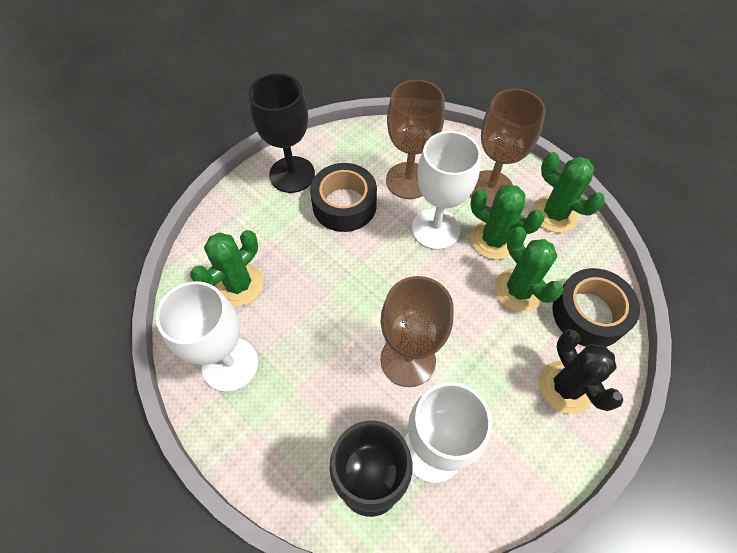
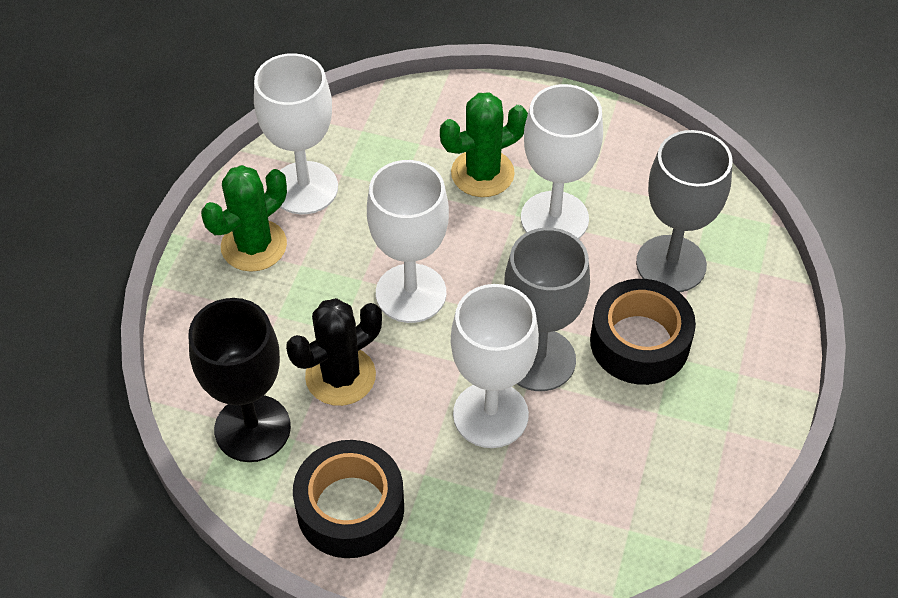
black goblet: [248,73,315,193] [329,420,413,517] = 2 -> [189,298,291,462] = 1
brown goblet: [380,276,454,387] [386,79,445,199] [470,89,546,208] = 3 -> none = 0
green cactus: [190,230,263,306] [470,185,545,260] [495,227,563,313] [532,152,605,233] = 4 -> [201,165,287,272] [440,92,528,197] = 2
grey goblet: none = 0 -> [504,228,590,391] [636,130,733,292] = 2
white goblet: [156,281,258,392] [405,382,492,483] [412,131,481,250] = 3 -> [254,53,338,214] [367,160,449,323] [451,284,539,448] [521,84,603,239] = 4

